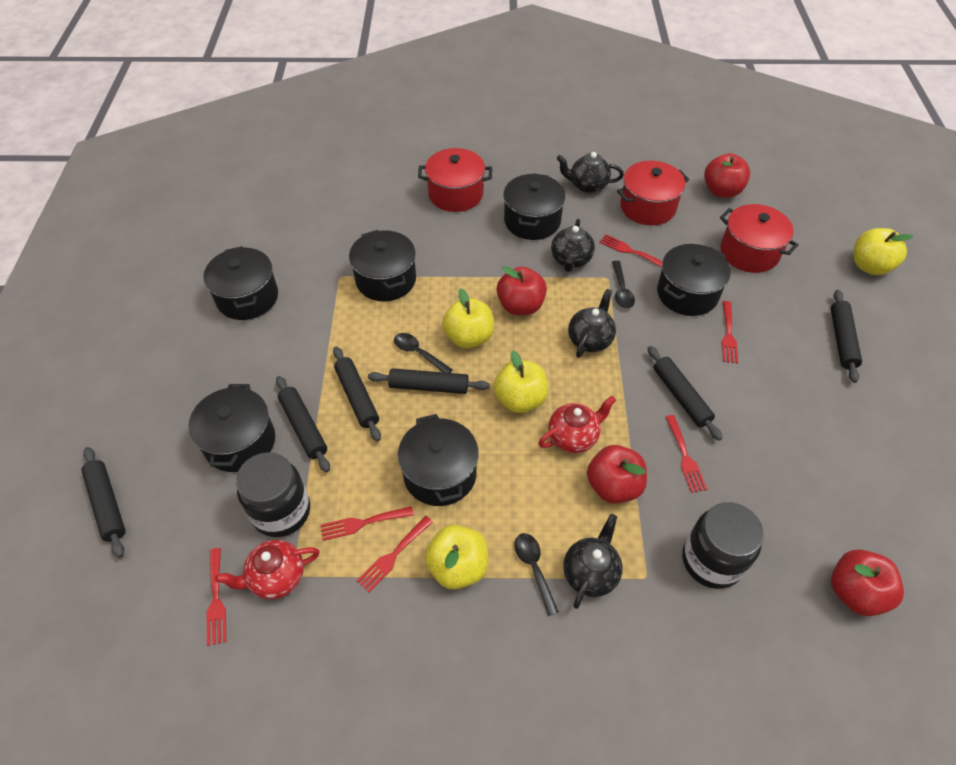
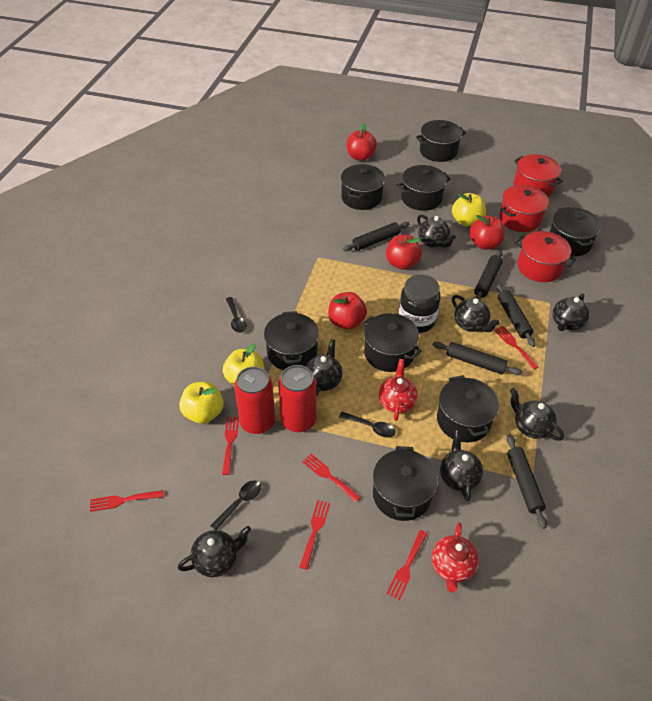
black jar: [236,452,310,537] [682,502,764,589] = 2 -> [399,274,441,333] = 1
black pot: [188,384,275,472] [203,246,278,320] [349,230,416,301] [398,414,479,506] [503,173,566,240] [657,244,731,316] = 6 -> [264,311,319,370] [341,164,385,210] [362,313,422,372] [373,446,438,521] [397,165,451,211] [416,120,466,162] [437,375,499,442] [550,207,601,256] = 8
black rolling pin: [81,447,125,558] [276,376,330,472] [333,346,381,441] [368,368,490,394] [647,346,723,441] [831,290,862,383] = 6 -> [343,222,409,251] [433,341,522,375] [474,250,502,300] [496,283,536,347] [507,435,547,529] = 5
black teapot: [551,219,595,272] [557,152,624,193] [563,514,623,609] [568,289,616,358] = 4 -> [178,526,251,577] [306,339,342,396] [417,215,456,248] [440,430,483,501] [452,295,500,332] [510,388,564,441] [553,293,590,331] = 7
red can: none = 0 -> [234,367,275,434] [278,365,316,432] = 2
yellow apple: [424,525,488,589] [442,288,494,348] [493,351,549,413] [854,228,913,275] = 4 -> [179,382,224,424] [223,344,264,386] [452,193,486,226] = 3

